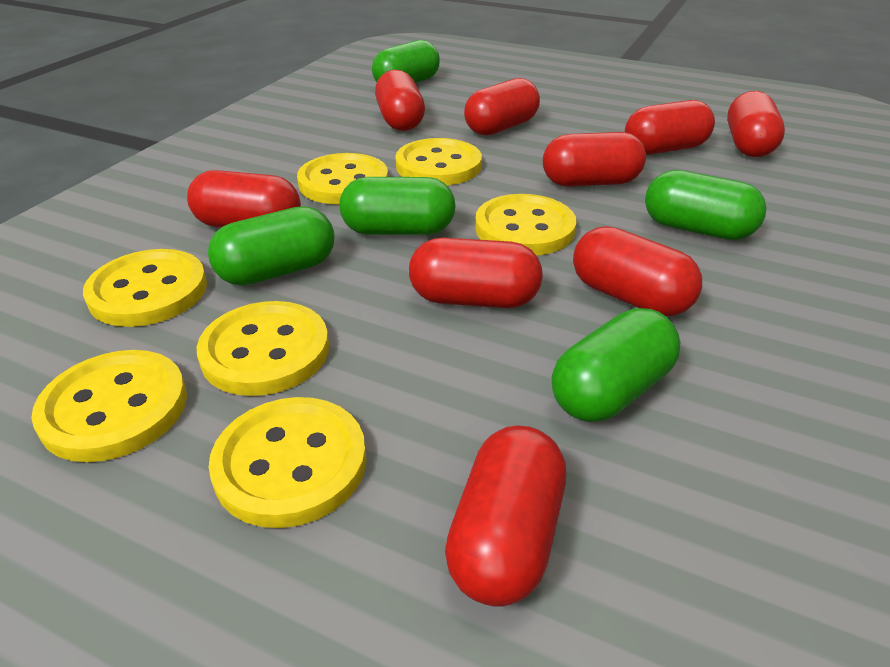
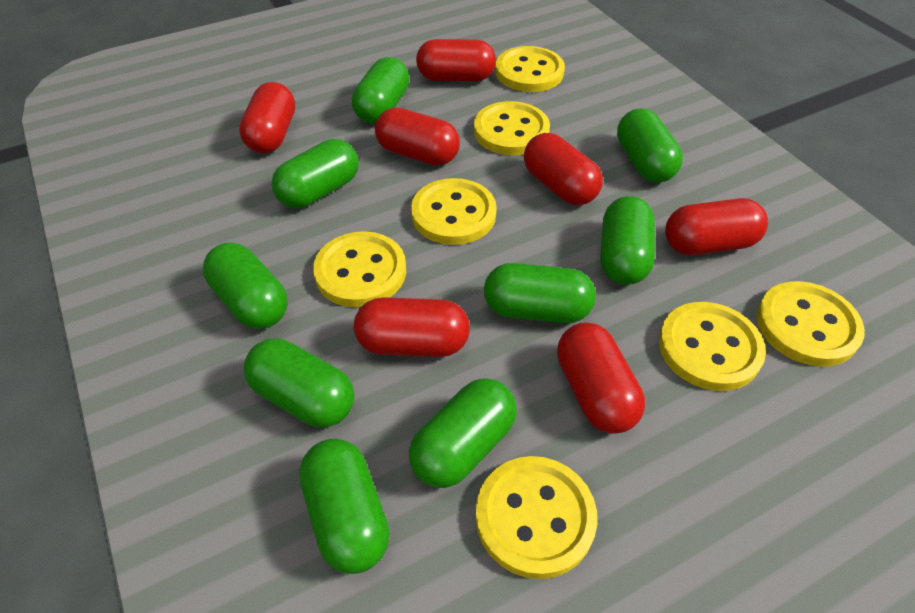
green capsule: [208,206,334,286] [340,177,456,235] [372,40,440,83] [552,308,681,422] [645,170,767,240] = 5 -> [203,242,288,329] [244,338,354,428] [271,139,359,208] [299,439,390,574] [352,57,409,124] [409,378,517,488] [484,263,596,323] [601,196,655,285] [617,108,683,183] = 9
red capsule: [187,170,301,228] [375,70,425,131] [409,238,543,308] [445,425,566,607] [464,78,540,136] [543,132,646,186] [573,226,702,316] [625,100,715,155] [727,91,785,157] = 9 -> [239,82,295,153] [354,297,470,357] [375,107,460,166] [416,39,496,81] [524,133,603,205] [557,322,645,434] [665,198,768,255] = 7

